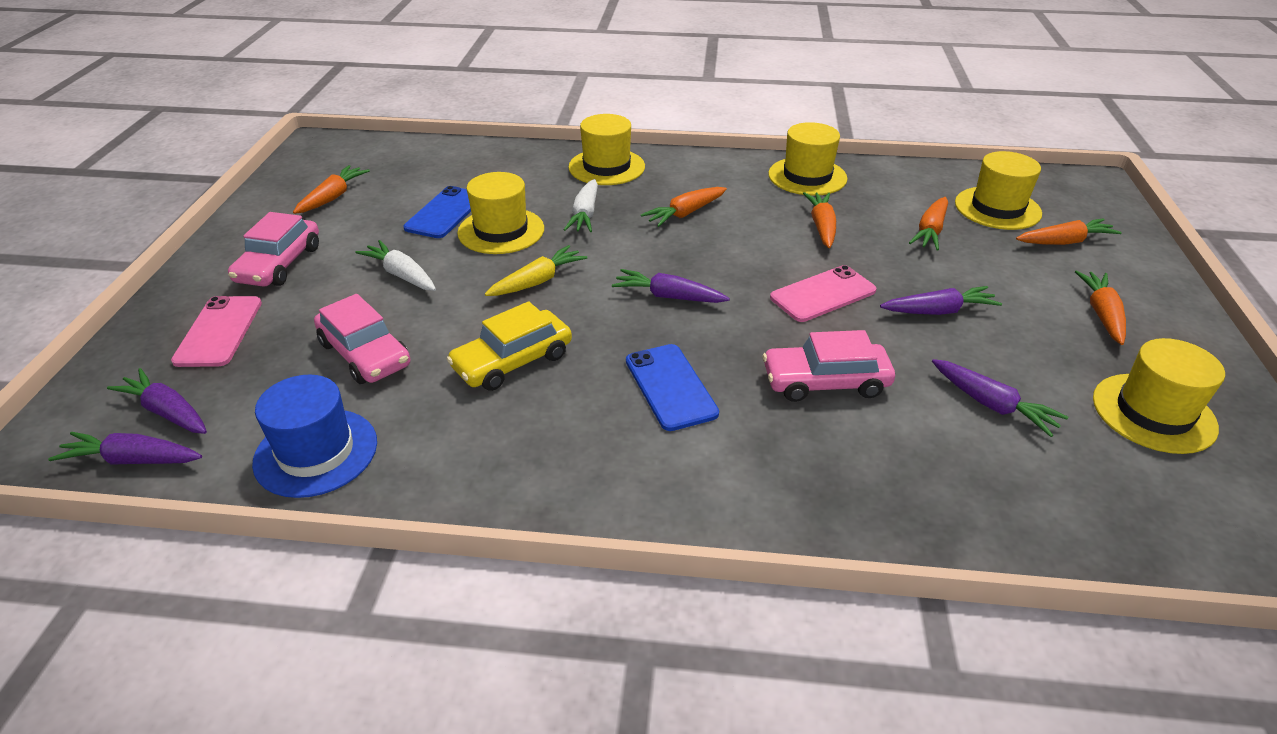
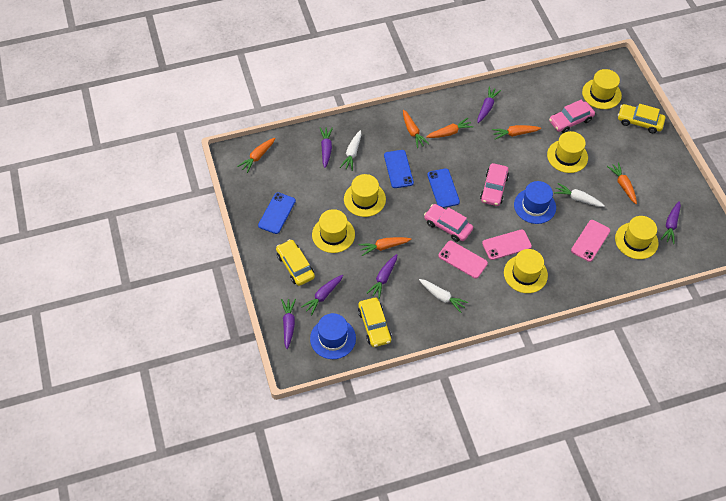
blue hat: [252,375,377,498] = 1 -> [310,313,356,359] [514,181,556,224] = 2
blue phone: [403,186,471,238] [626,344,719,431] = 2 -> [258,192,296,234] [384,150,414,188] [427,168,460,208] = 3
pink phone: [171,296,262,367] [770,265,877,322] = 2 -> [438,241,488,279] [482,229,532,260] [571,220,610,262] = 3
purple carrot: [48,432,202,465] [107,368,207,434] [612,269,730,303] [880,286,1002,315] [932,359,1068,437] = 5 -> [281,299,296,349] [301,275,343,315] [320,127,333,168] [367,254,397,299] [477,86,501,123] [660,201,681,244] = 6
white carrot: [355,240,436,291] [564,179,598,232] = 2 -> [340,130,361,171] [419,279,468,313] [554,183,605,207] = 3
yellow car: [447,301,572,391] = 1 -> [276,239,315,286] [358,298,392,347] [618,104,665,133] = 3
yellow carrot: [485,245,588,296] = 1 -> none = 0
yellow hat: [457,172,544,254] [568,114,645,185] [768,122,847,196] [955,151,1042,230] [1093,338,1225,454] = 5 -> [312,209,355,253] [344,174,386,217] [504,249,548,293] [547,131,588,173] [582,69,622,109] [615,216,659,259] = 6

